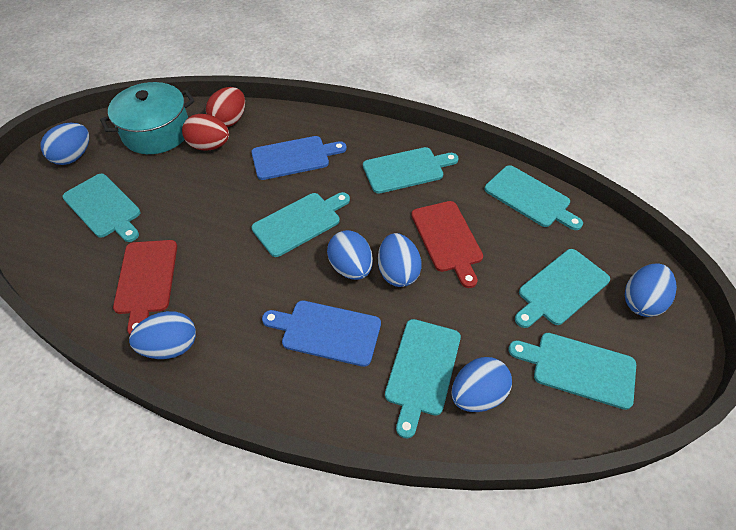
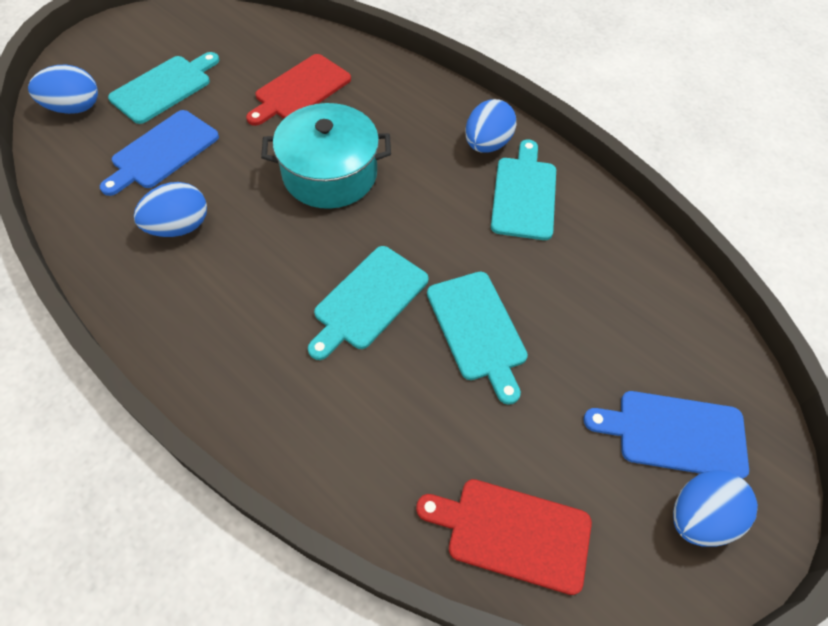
blue egg: [41,123,89,165] [129,311,196,359] [327,230,373,280] [378,233,422,287] [451,357,512,412] [625,263,677,317] = 6 -> [28,65,98,114] [134,182,207,237] [465,99,516,153] [673,470,758,547] = 4
red egg: [182,114,229,151] [206,87,245,127] = 2 -> none = 0
turquoise cutting board: [62,174,140,242] [252,192,350,257] [363,147,459,194] [385,319,461,438] [485,165,583,230] [509,333,636,410] [515,249,610,328] = 7 -> [108,52,219,124] [308,246,429,360] [427,272,528,405] [491,140,556,240] = 4

